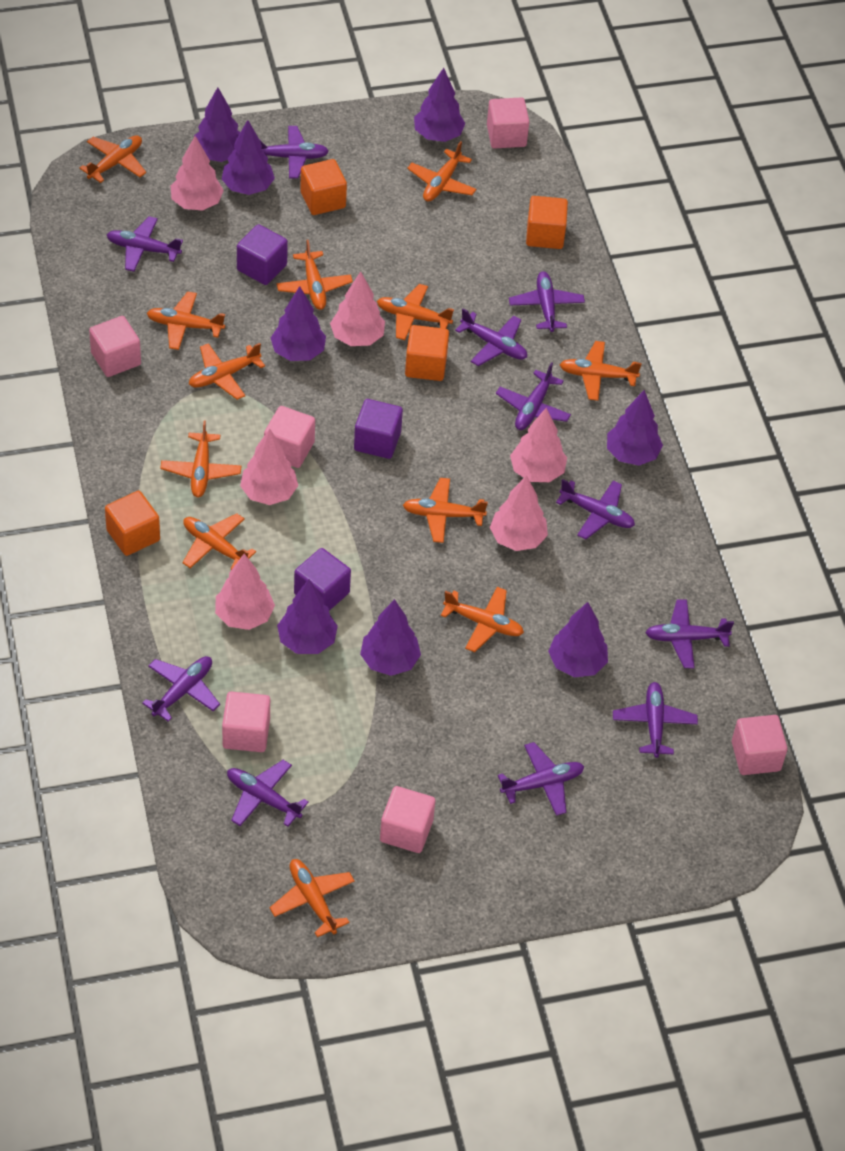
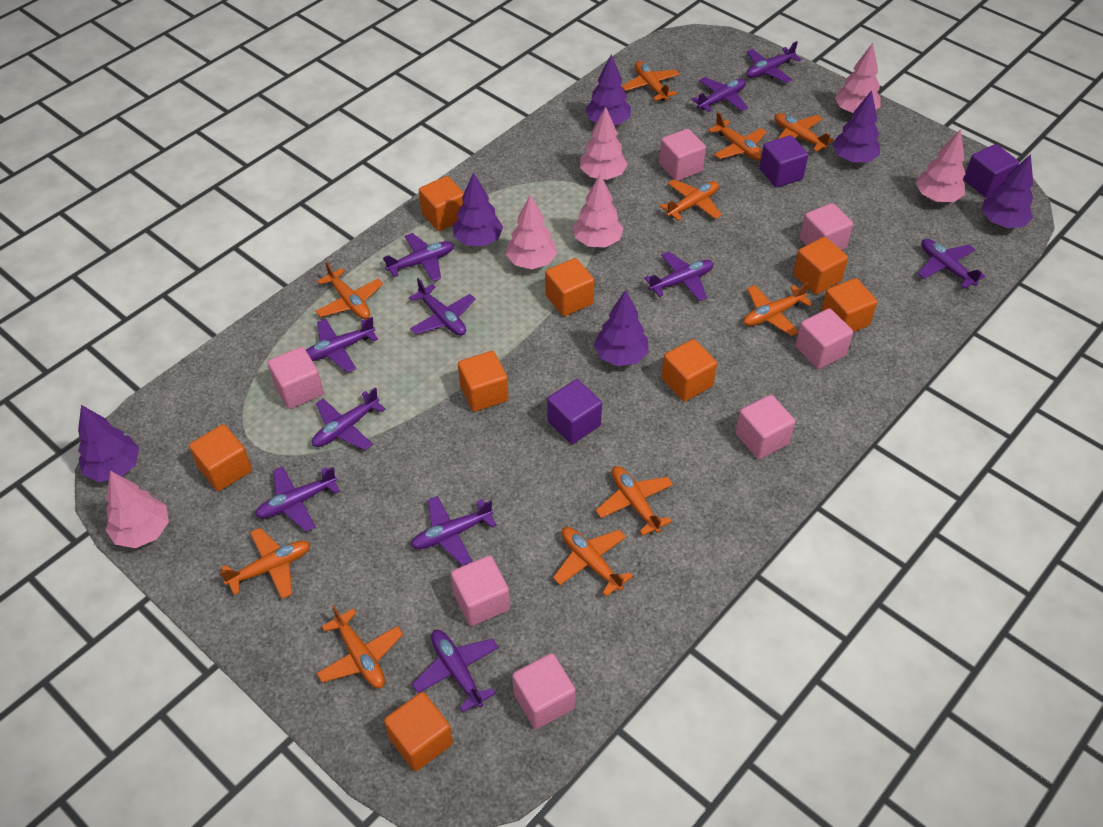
orange cube: [105,491,160,556] [300,159,347,215] [405,325,449,381] [526,196,568,249] = 4 -> [189,424,252,491] [384,692,453,771] [419,176,464,231] [458,351,508,412] [545,258,594,316] [661,339,717,402] [793,237,848,295] [821,278,877,332] = 8
orange plane: [79,135,146,183] [147,292,225,350] [160,421,241,497] [182,513,256,570] [189,343,265,400] [270,859,355,937] [276,240,353,310] [377,284,454,340] [403,478,488,543] [407,141,476,202] [441,587,524,652] [560,341,642,401] = 12 -> [219,528,310,599] [315,262,383,319] [316,605,403,688] [553,527,633,597] [596,466,673,536] [622,61,680,101] [660,179,722,221] [708,112,767,161] [744,282,813,336] [775,113,834,152] = 10
pink cube: [89,316,141,377] [222,692,270,752] [264,406,315,468] [380,786,435,853] [487,97,529,149] [732,715,787,775] = 6 -> [268,347,324,409] [451,555,510,626] [512,653,576,729] [659,129,706,181] [736,395,795,459] [795,308,853,369] [800,203,853,250] = 7
purple tree: [194,87,240,162] [222,120,275,195] [271,286,326,361] [277,579,338,654] [360,599,421,676] [414,68,466,142] [548,602,608,677] [607,390,663,466] = 8 -> [78,405,139,482] [453,172,503,246] [585,54,631,125] [594,290,649,366] [832,90,880,163] [981,154,1033,228] = 6

